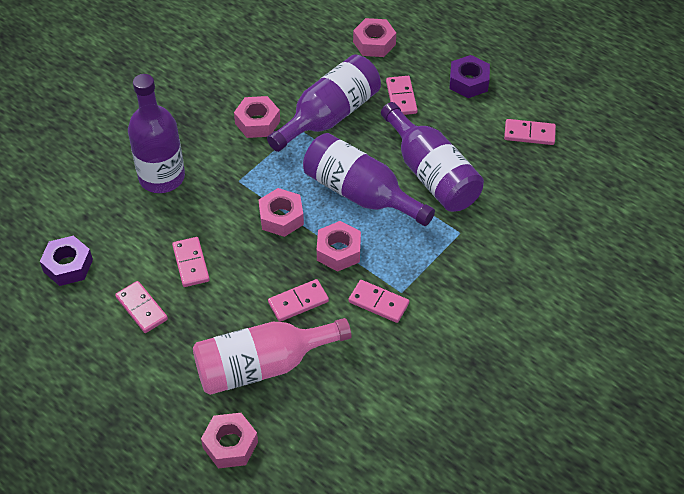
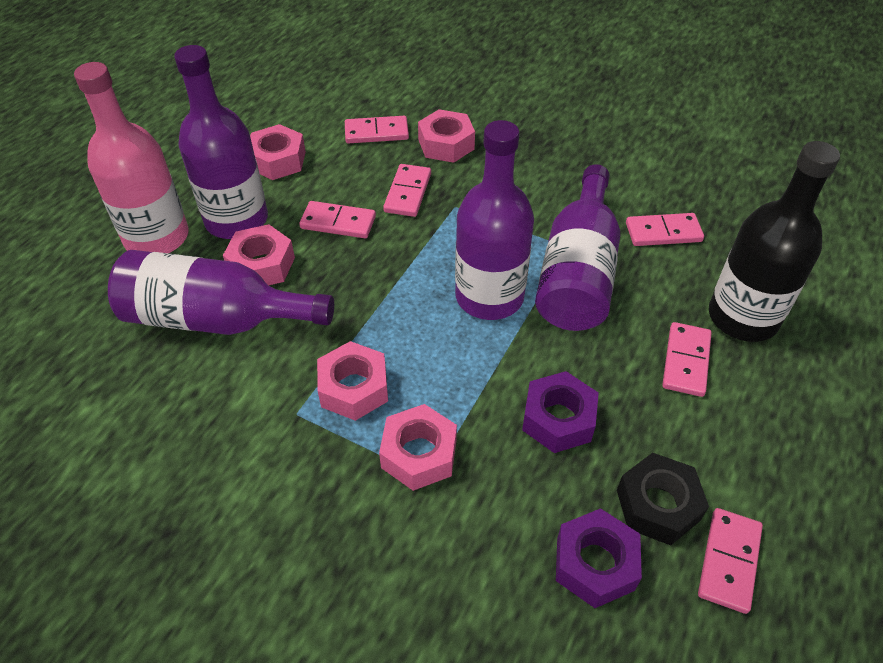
black bottle: none = 0 -> [709,141,840,342] = 1
black nut: none = 0 -> [617,453,709,545] = 1

